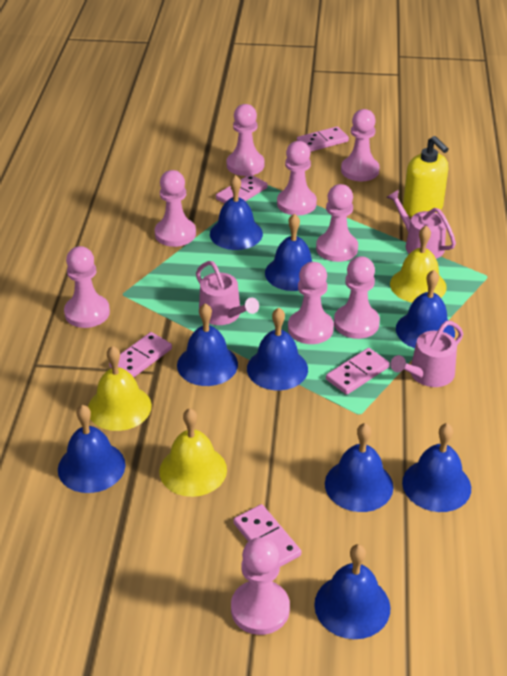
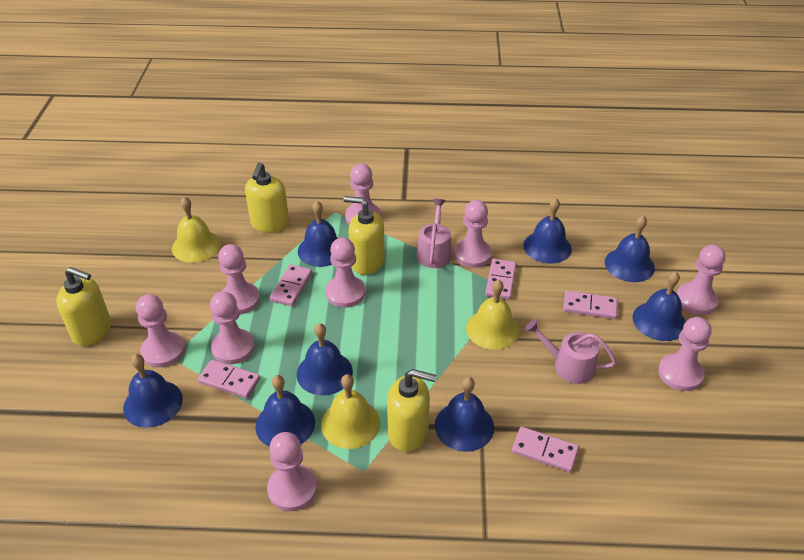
blue bell: [58,405,126,493] [177,303,238,386] [210,175,263,250] [247,307,308,390] [265,213,312,291] [314,544,390,639] [325,423,393,512] [396,270,455,348] [402,423,471,512] = 9 -> [123,354,183,428] [255,375,315,447] [297,323,353,395] [298,201,338,267] [435,377,494,452] [523,198,572,264] [605,215,655,282] [633,271,686,341] = 8
pink watering can: [196,261,259,325] [387,190,456,259] [390,321,463,387] = 3 -> [417,199,452,268] [525,319,617,384] = 2
yellow soap dispenser: [403,136,448,217] = 1 -> [56,267,111,346] [245,163,289,233] [343,196,385,275] [387,369,437,452] = 4

